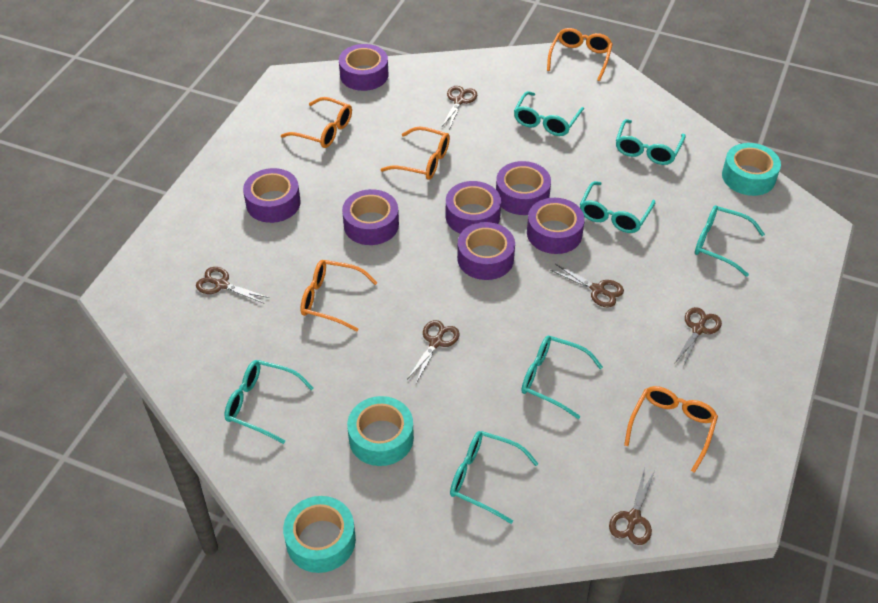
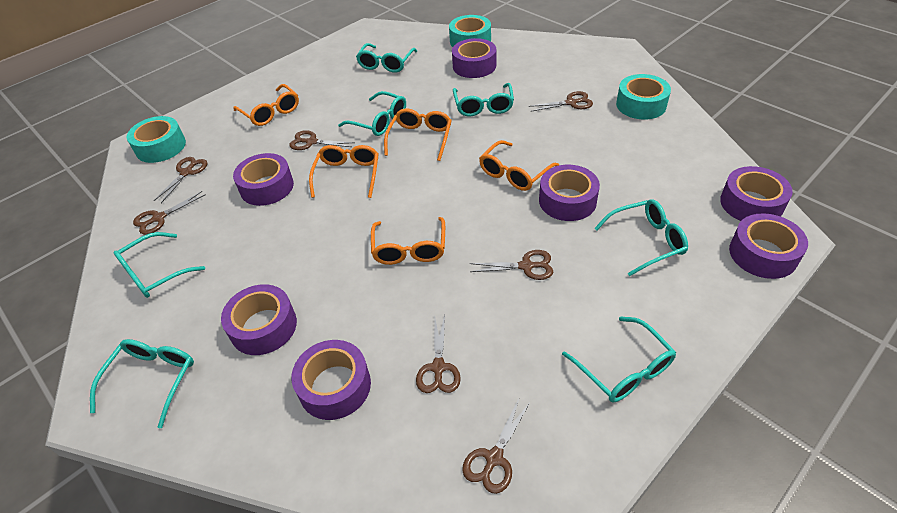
brown scissors: [196,267,269,304] [408,320,459,383] [441,86,477,129] [550,264,624,308] [609,468,655,545] [674,307,722,368] = 6 -> [133,191,206,235] [154,157,207,203] [289,130,355,150] [416,315,461,393] [462,397,531,494] [470,250,553,280] [528,91,593,111] = 7

